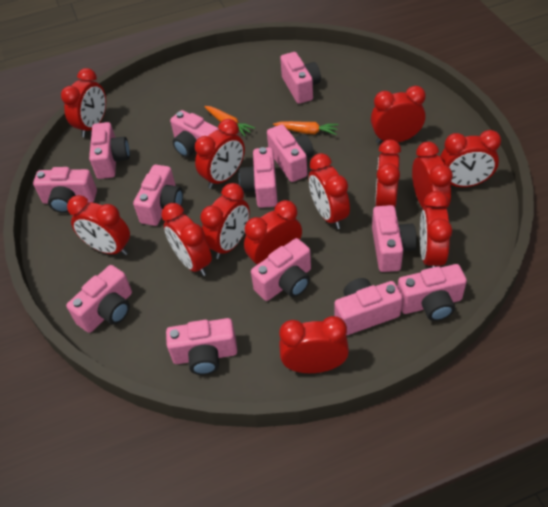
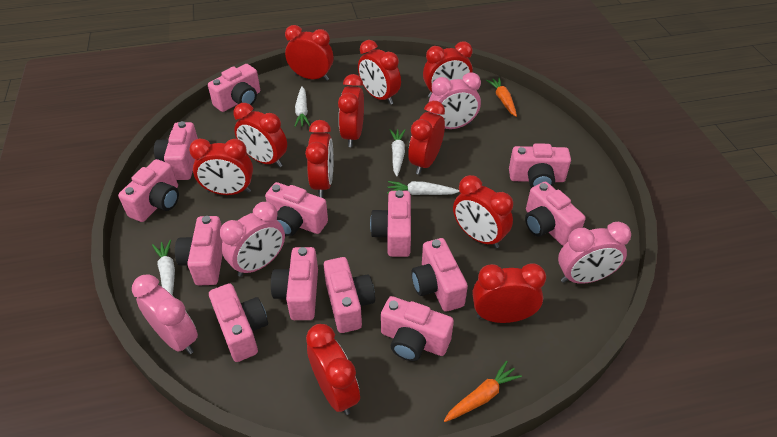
pink clock: none = 0 -> [132,274,198,354] [220,202,285,277] [429,72,481,129] [558,222,631,284] = 4
red clock: [61,68,106,137] [67,195,130,255] [161,203,212,276] [195,119,245,189] [200,183,250,259] [244,200,302,265] [279,316,349,373] [309,153,350,229] [371,86,426,144] [375,140,401,207] [412,142,453,208] [420,191,452,268] [440,130,501,187] = 13 -> [189,139,253,195] [233,103,287,167] [285,25,333,81] [305,120,333,198] [306,324,360,415] [338,74,364,147] [358,40,401,105] [408,101,445,175] [423,41,473,98] [453,175,513,248] [473,263,546,323] = 11
white carrot: none = 0 -> [152,240,175,295] [294,86,310,127] [387,181,459,195] [390,129,405,176] = 4

